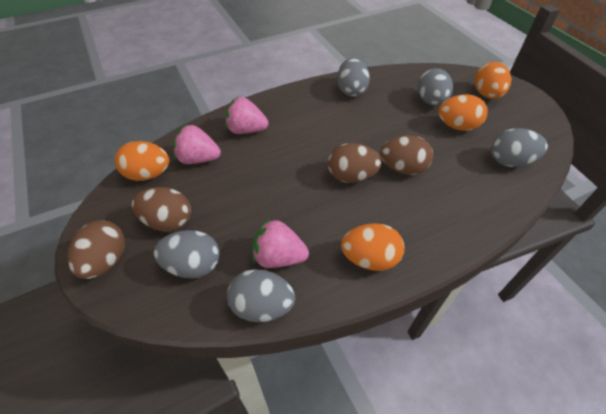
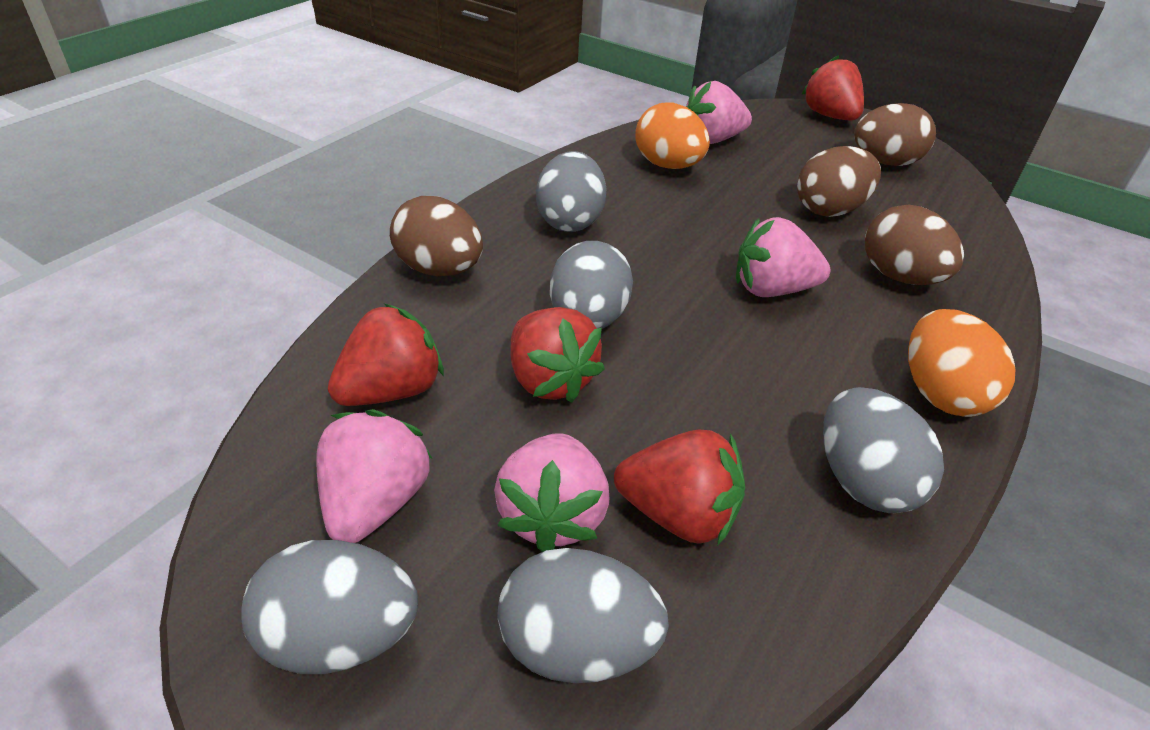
orange egg: [115,141,169,181] [341,223,405,271] [438,94,488,131] [475,62,511,99] = 4 -> [635,102,710,169] [908,309,1016,417] = 2
pink strawberry: [173,124,221,164] [225,97,269,134] [252,218,309,268] = 3 -> [316,409,433,543] [494,433,609,552] [686,81,752,144] [736,217,830,297] = 4
red strawberry: none = 0 -> [328,303,444,406] [511,307,605,403] [614,430,745,546] [801,55,864,121] = 4

